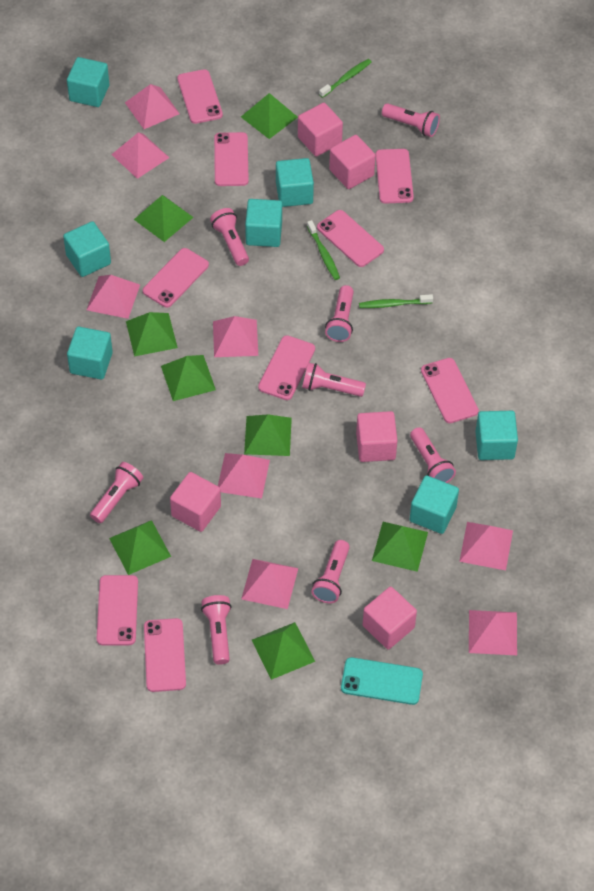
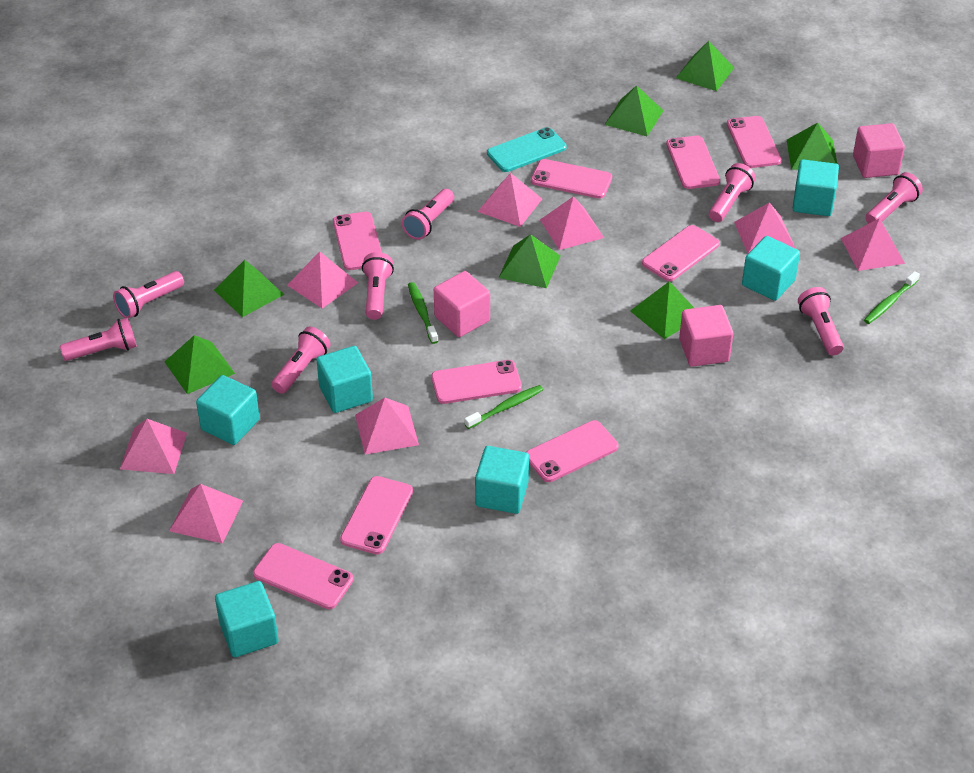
green pyramid: [109,520,171,575] [126,312,178,356] [134,195,194,242] [161,355,216,401] [241,93,298,139] [244,414,292,456] [252,622,315,680] [372,522,428,572] = 8 -> [165,335,235,394] [214,260,284,317] [499,234,560,288] [604,85,664,137] [630,281,694,339] [676,41,735,91] [787,123,837,170] = 7
pink cube: [170,472,221,532] [298,103,343,157] [329,135,376,189] [356,411,398,462] [363,587,417,649] = 5 -> [434,271,490,337] [679,305,733,367] [853,123,905,178] = 3
turquoise cube: [63,221,111,277] [67,57,109,107] [67,326,113,380] [245,199,282,247] [276,158,314,207] [409,475,459,534] [475,411,518,460] = 7 -> [196,375,260,445] [215,581,279,657] [316,346,373,413] [475,446,529,514] [742,236,800,301] [793,159,839,216] = 6

